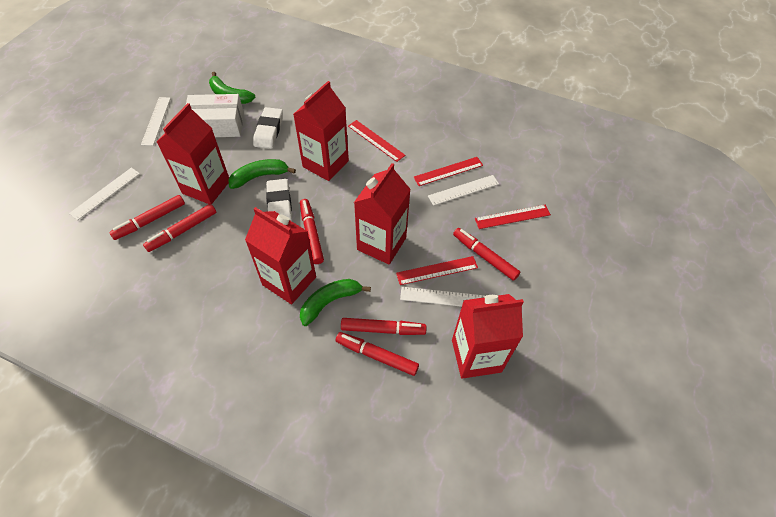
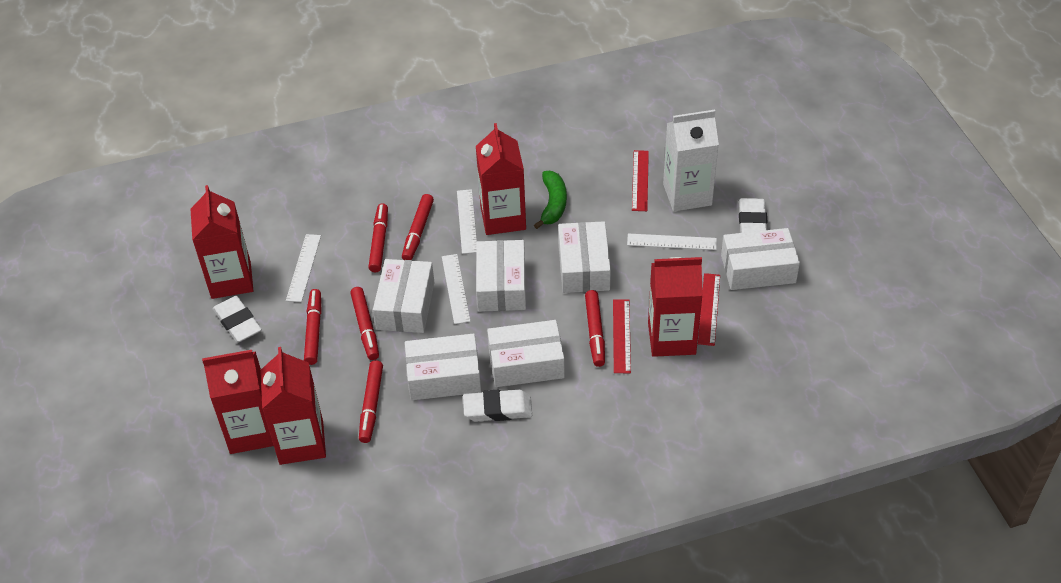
green banana: [209,72,256,104] [228,159,296,189] [300,279,371,326] = 3 -> [534,171,567,229] = 1
red ruler: [348,120,405,162] [396,256,478,285] [413,157,483,186] [475,205,551,229] = 4 -> [613,299,631,373] [632,150,649,211] [698,273,720,346] = 3
white box: [186,94,244,137] = 1 -> [373,259,435,333] [405,333,481,400] [476,240,526,312] [487,320,565,387] [558,221,611,293] [721,228,800,290] = 6
white carton: none = 0 -> [663,110,719,212] = 1
white eraser: [253,107,283,149] [266,179,292,221] = 2 -> [213,296,262,343] [463,390,532,422] [739,198,768,233] = 3

